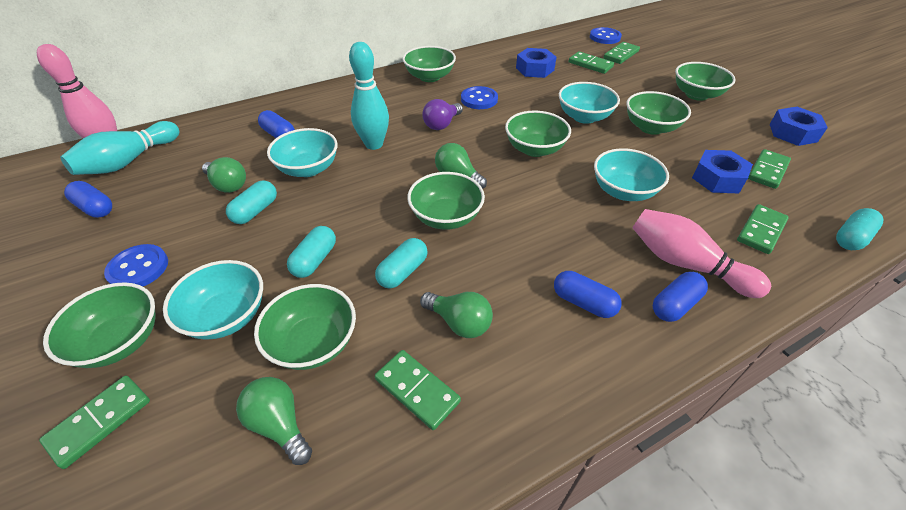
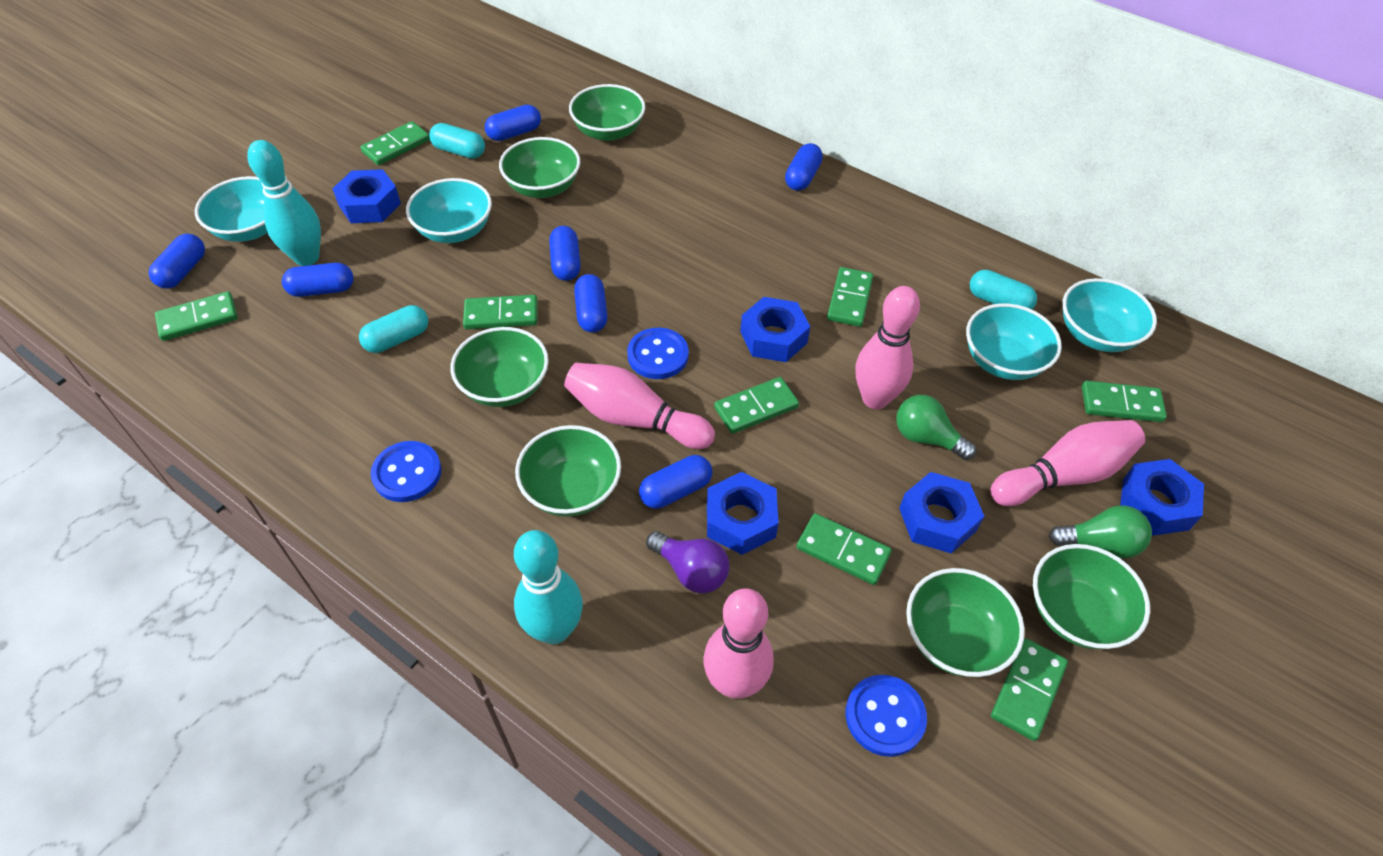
blue capsule: [64,181,112,218] [258,110,295,138] [554,271,622,318] [653,272,708,322] = 4 -> [149,234,205,289] [282,263,354,297] [485,105,541,141] [549,226,581,281] [574,274,608,333] [639,455,712,509] [785,143,823,191] = 7
blue nut: [516,48,556,78] [692,150,753,193] [770,107,828,146] = 3 -> [332,169,401,223] [707,472,779,555] [740,297,810,362] [899,472,984,554] [1120,459,1204,536] = 5
green bowl: [43,282,156,368] [254,284,356,370] [402,46,456,82] [407,172,485,230] [505,111,571,157] [626,91,691,135] [675,62,736,101] = 7 -> [451,327,549,407] [499,137,580,198] [515,425,621,517] [569,84,645,141] [906,568,1025,677] [1033,544,1150,649] = 6
green domino: [39,376,150,469] [375,350,461,430] [569,51,614,74] [603,42,640,64] [737,204,789,254] [748,149,791,189] = 6 -> [155,291,238,341] [361,121,430,165] [463,295,537,329] [714,377,799,434] [796,513,892,585] [827,267,873,327] [991,639,1068,741] [1082,381,1167,422] = 8
green light bulb: [202,157,246,193] [236,377,312,465] [420,292,493,338] [435,143,487,189] = 4 -> [896,395,976,460] [1049,505,1152,558] = 2
pink bowling pin: [37,44,117,138] [633,209,771,298] = 2 -> [564,363,715,449] [703,588,774,699] [856,286,920,409] [990,420,1145,506] = 4
turquoise capsule: [226,180,277,224] [287,226,336,278] [375,238,428,289] [836,208,884,250] = 4 -> [359,305,428,353] [429,123,485,159] [970,270,1037,309] = 3

